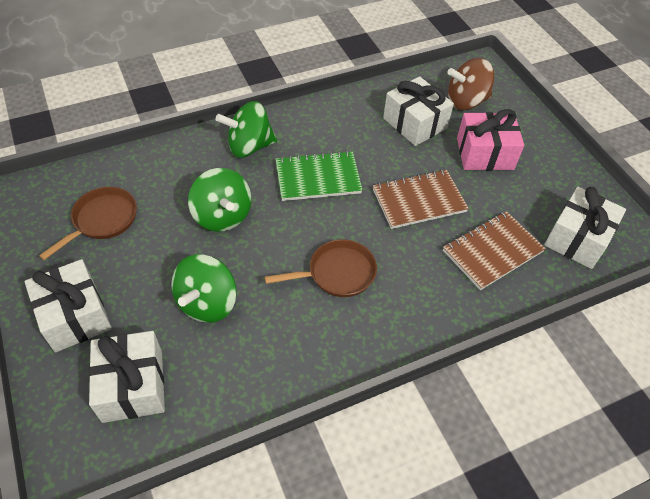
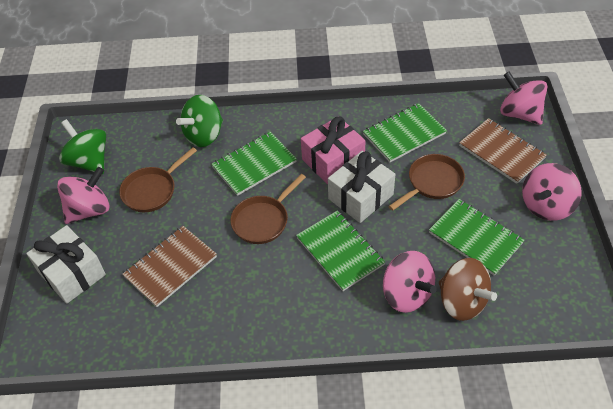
brown pan: [39,187,137,260] [265,239,377,297] = 2 -> [119,147,197,212] [231,174,306,244] [388,154,465,211] = 3
green notebook: [276,151,362,201] = 1 -> [211,132,297,196] [296,211,385,291] [363,103,447,162] [429,199,525,276] = 4
green spinning top: [171,254,237,323] [188,168,251,232] [215,101,277,158] = 3 -> [59,119,106,174] [176,95,223,147] = 2
pink spinning top: none = 0 -> [57,167,110,224] [383,251,437,313] [500,72,547,125] [522,163,582,221] = 4
white gift: [25,259,112,353] [89,331,165,423] [383,76,454,146] [544,187,626,269] = 4 -> [26,225,106,304] [328,151,395,223] = 2

